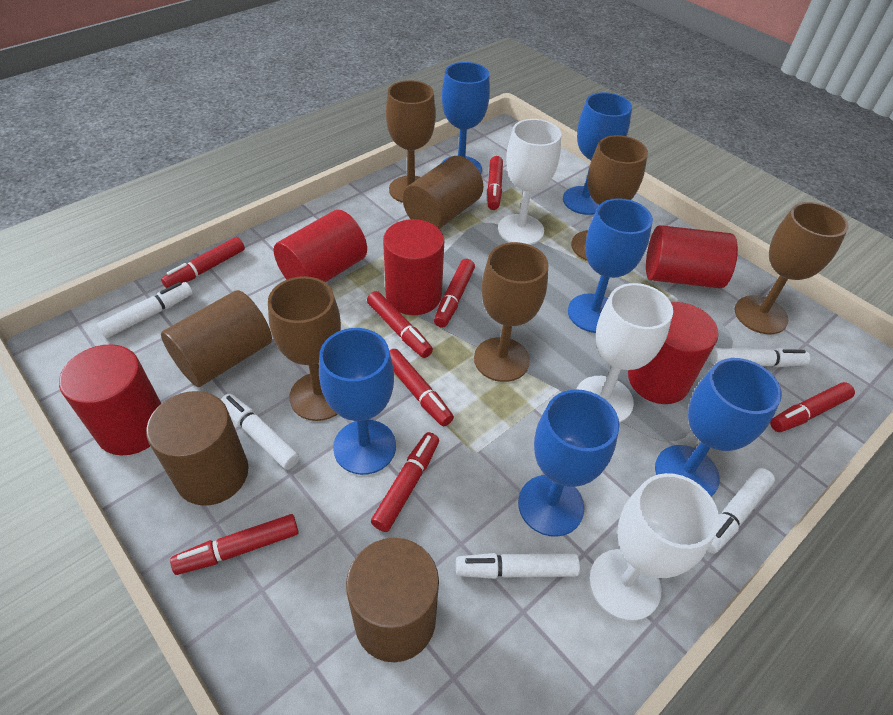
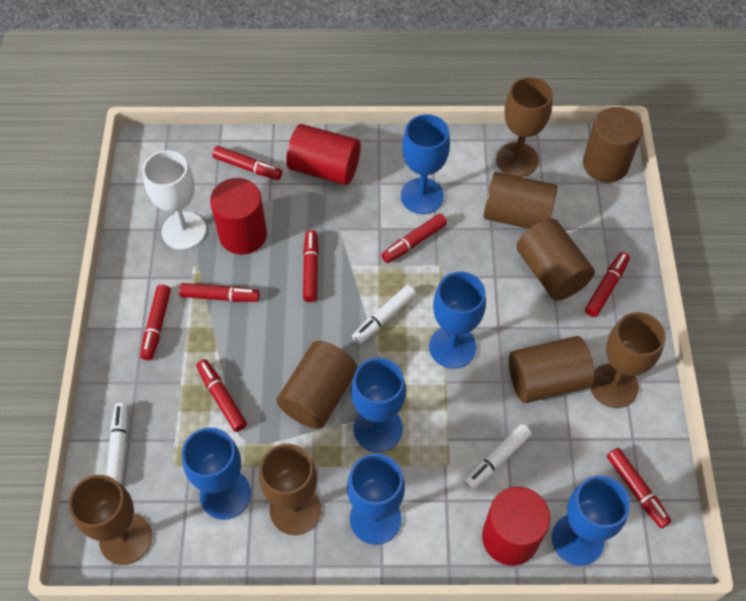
brown cylinder: [146,391,249,506] [161,290,272,387] [346,538,439,662] [403,156,483,229] = 4 -> [277,341,358,429] [484,172,558,229] [509,336,595,403] [516,219,595,301] [583,107,643,182] = 5
brown goblet: [268,276,341,421] [386,80,436,203] [474,242,548,382] [571,135,648,261] [735,202,849,334] = 5 -> [69,475,152,565] [259,444,321,535] [496,77,553,177] [590,312,666,408] = 4
red cylinder: [59,344,162,455] [274,210,367,282] [383,219,444,315] [628,302,719,404] [646,225,738,288] = 5 -> [210,178,267,255] [286,124,361,185] [482,487,550,566] = 3
white goblet: [498,119,561,245] [576,283,673,423] [589,473,719,621] = 3 -> [143,150,206,250] = 1
white marker: [97,282,193,338] [221,394,300,470] [456,553,580,579] [707,468,775,554] [711,348,810,367] = 5 -> [106,403,128,485] [352,285,416,344] [463,424,532,490] = 3

